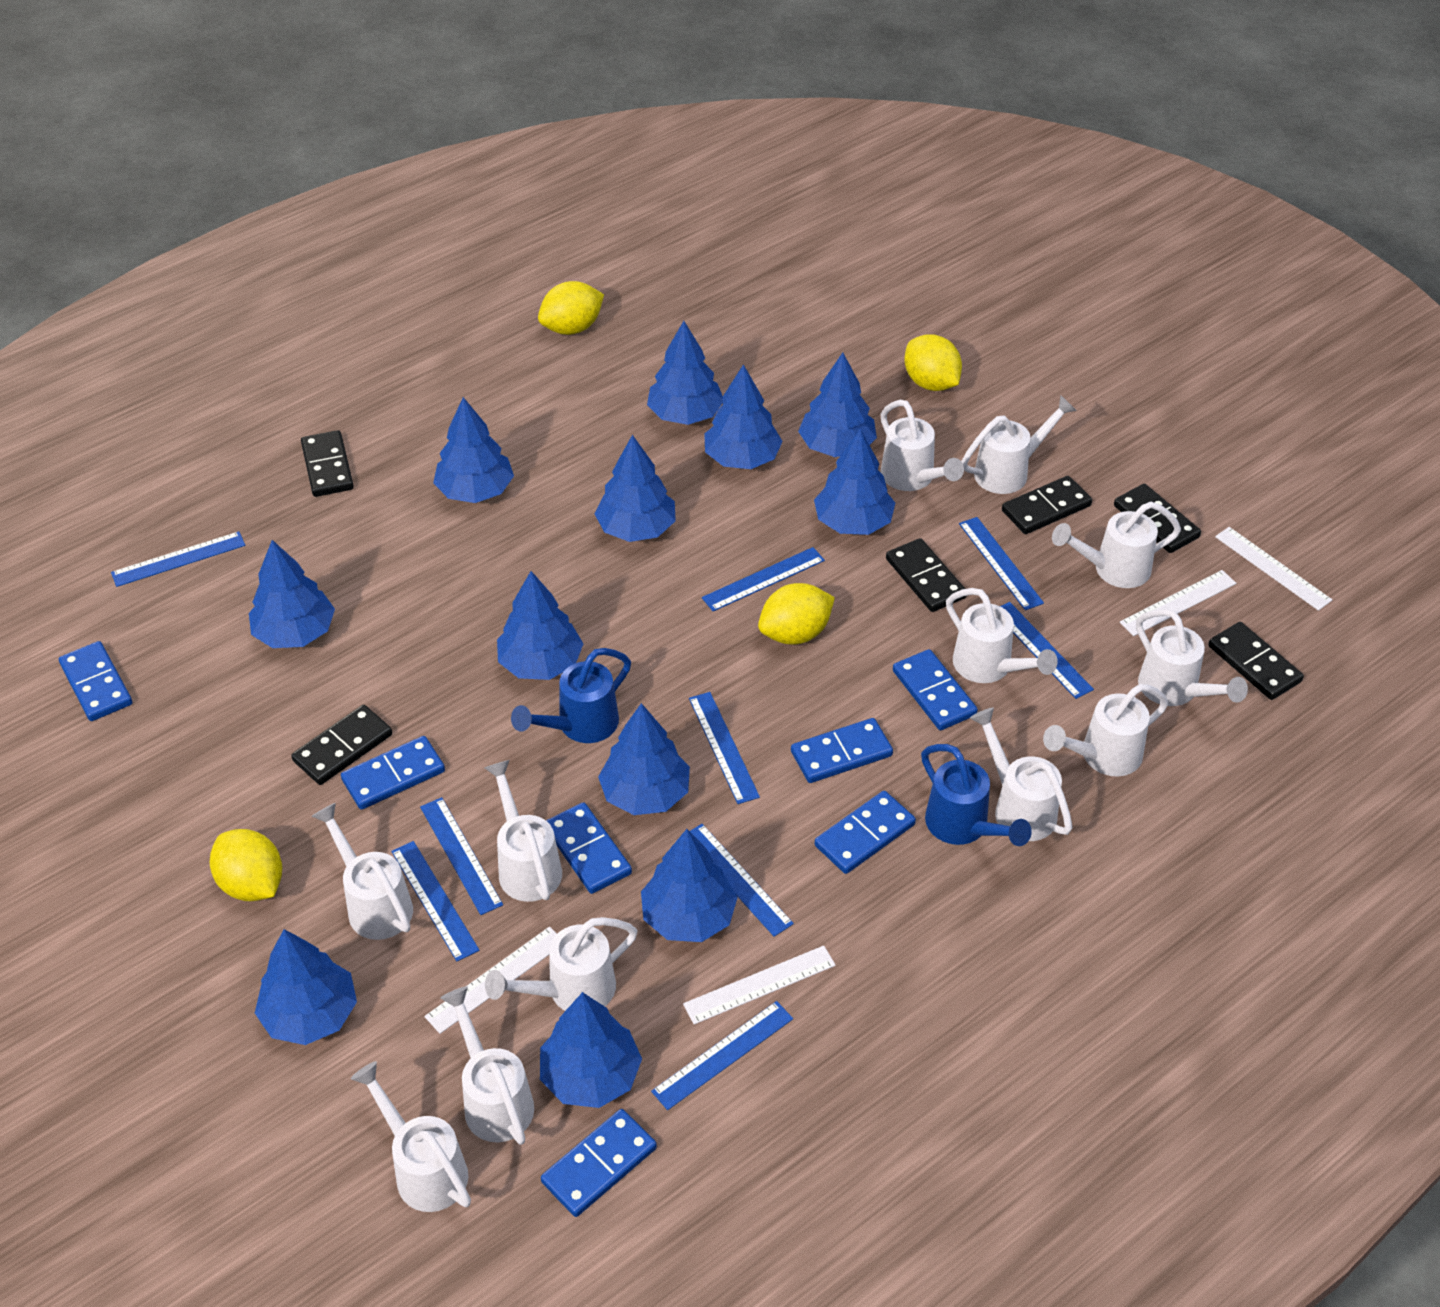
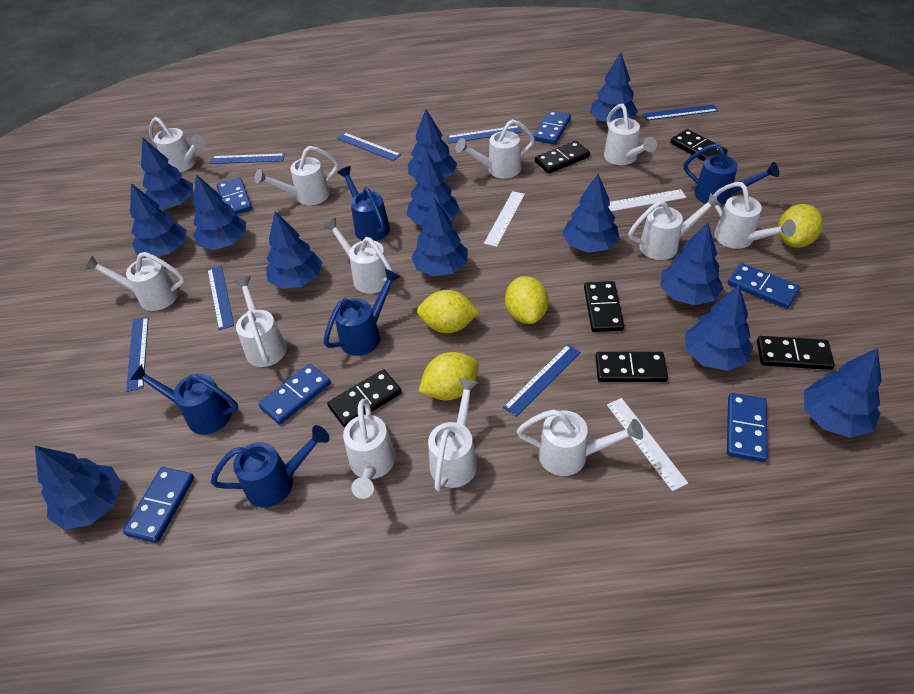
blue domino: [59,641,132,721] [341,736,445,810] [541,1109,657,1217] [546,802,632,894] [791,718,893,783] [815,791,916,874] [893,649,978,730] = 7 -> [123,467,194,543] [216,178,252,215] [258,364,331,425] [533,110,571,144] [727,263,800,309] [727,393,768,462] = 6
blue ruler: [111,531,245,587] [391,841,479,961] [420,797,503,915] [651,1001,793,1110] [689,692,760,804] [690,824,794,937] [702,547,825,611] [959,517,1044,610] [1000,602,1094,699] = 9 -> [126,317,149,392] [207,266,234,330] [209,153,285,164] [337,132,401,161] [447,126,522,143] [503,344,581,417] [642,104,718,121] = 7
blue tree: [249,540,335,648] [255,929,357,1045] [433,397,514,503] [497,571,583,680] [540,992,642,1108] [594,435,676,542] [598,703,690,815] [641,829,738,942] [647,321,723,425] [704,364,783,469] [798,353,877,457] [814,429,895,535] = 12 -> [35,446,122,530] [130,183,187,257] [141,137,193,210] [193,174,246,250] [266,211,323,289] [407,150,460,225] [408,109,457,178] [411,198,468,276] [562,174,620,253] [590,52,638,122] [660,222,723,305] [685,285,753,371] [804,348,882,438] = 13
blue watering can: [511,648,631,743] [921,744,1032,846] = 2 -> [130,364,239,435] [211,425,330,508] [324,269,401,356] [337,166,390,241] [684,144,779,205] = 5
white ruler: [424,926,557,1034] [683,946,836,1025] [1120,570,1236,636] [1215,527,1332,611] = 4 -> [484,191,525,247] [607,398,688,491] [608,189,686,212] = 3

